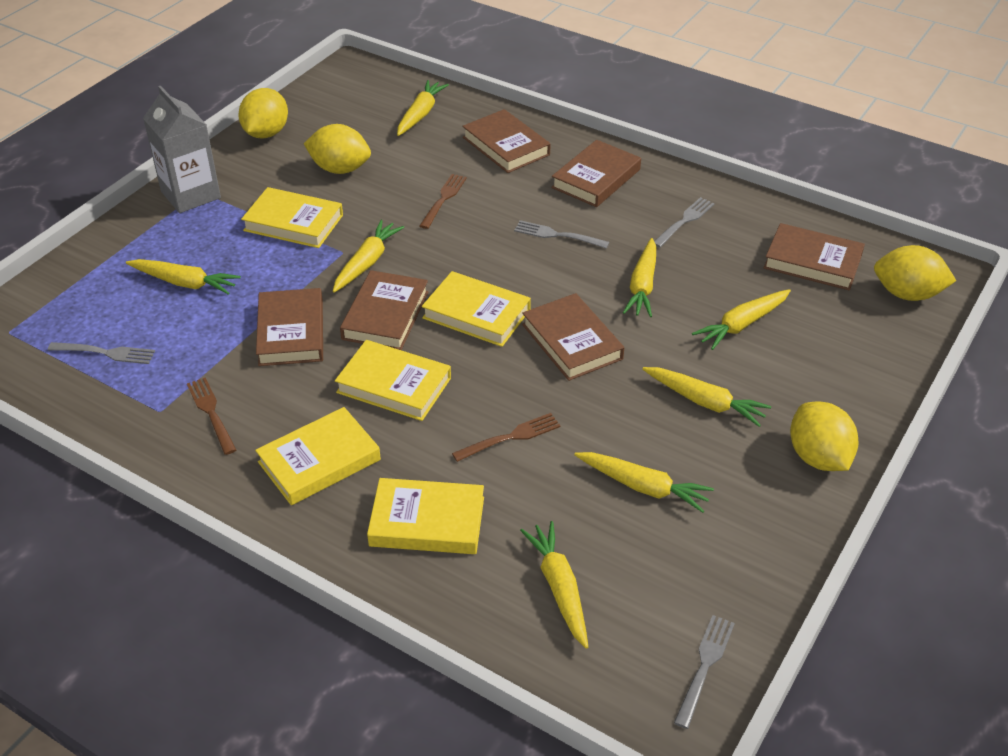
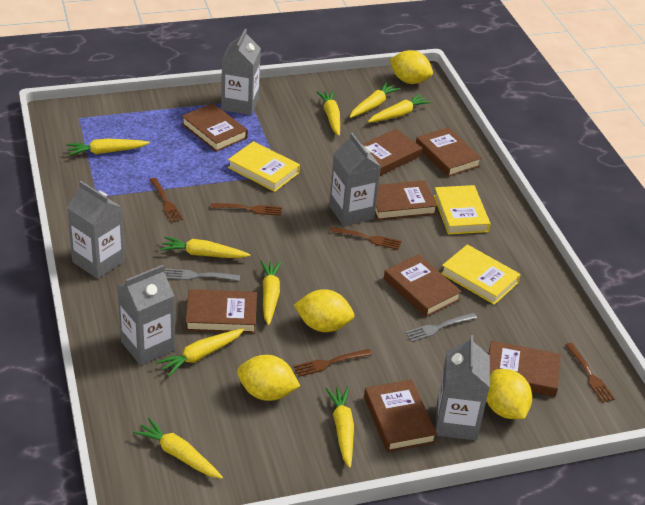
brown book: [256,288,323,366] [340,270,428,350] [462,109,551,173] [522,293,624,381] [551,140,641,207] [764,223,865,290] = 6 -> [182,103,248,152] [185,289,257,333] [362,129,422,176] [364,380,437,452] [375,180,437,220] [384,254,462,317] [416,127,482,177] [488,341,561,397] = 8
brown fork: [187,377,236,455] [419,174,467,229] [452,413,561,462] = 3 -> [150,178,183,223] [211,203,282,216] [293,349,372,377] [329,227,401,250] [565,343,615,403] = 5
grey carton: [143,86,221,213] = 1 -> [67,181,125,279] [117,265,175,366] [221,29,261,115] [329,133,381,226] [436,335,490,440] = 5
grey fork: [48,342,155,364] [514,220,609,249] [654,197,715,248] [674,615,735,729] = 4 -> [165,268,240,281] [405,313,477,342] = 2
yellow book: [241,187,343,248] [255,407,381,505] [335,340,451,421] [367,478,484,554] [422,271,531,347] = 5 -> [228,141,300,192] [433,185,491,235] [441,244,521,305] = 3
yellow carrot: [126,259,241,295] [333,220,404,293] [397,80,449,136] [520,521,588,649] [574,452,714,513] [623,238,656,317] [642,367,771,427] [692,289,791,350] = 8 -> [67,139,150,156] [133,418,223,479] [156,328,245,376] [160,237,251,258] [261,260,282,325] [317,91,340,136] [325,387,354,468] [350,82,400,118] [368,94,431,122] = 9

